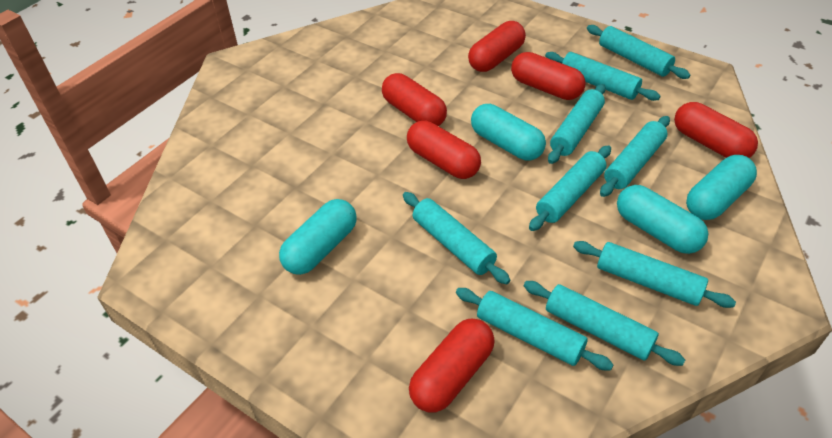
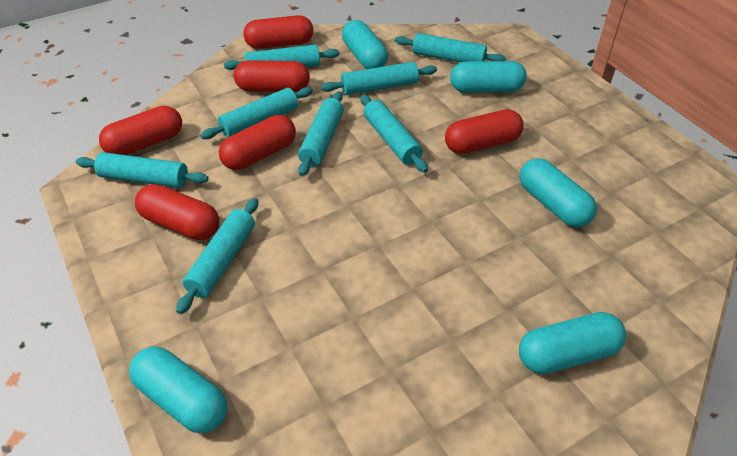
turquoise capsule: [279,199,357,275] [471,104,546,161] [617,185,708,254] [686,155,757,220] = 4 -> [129,347,227,433] [342,20,388,69] [450,61,527,93] [519,312,626,374] [520,158,597,227] = 5
turquoise rolling pin: [403,192,510,284] [456,288,613,370] [524,281,685,366] [529,145,611,231] [545,52,661,101] [548,84,606,164] [573,241,736,308] [587,25,690,79] [600,116,670,197] = 9 -> [76,152,209,188] [176,198,258,314] [200,87,313,139] [224,44,340,70] [298,92,344,176] [321,62,437,95] [361,95,428,173] [395,33,506,62] = 8

